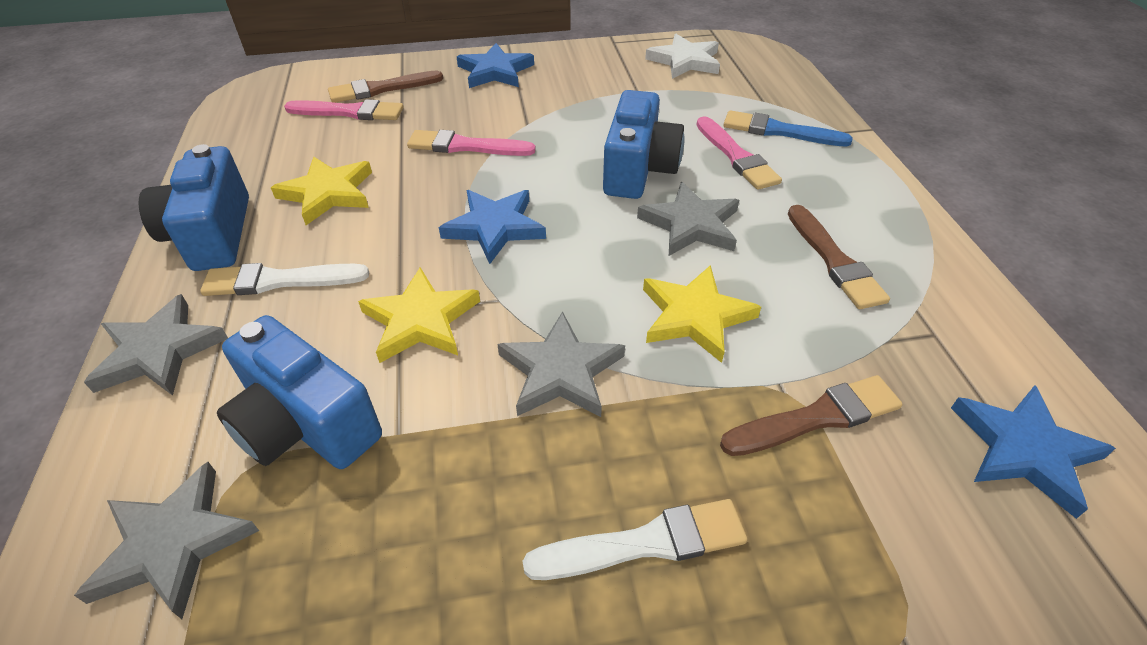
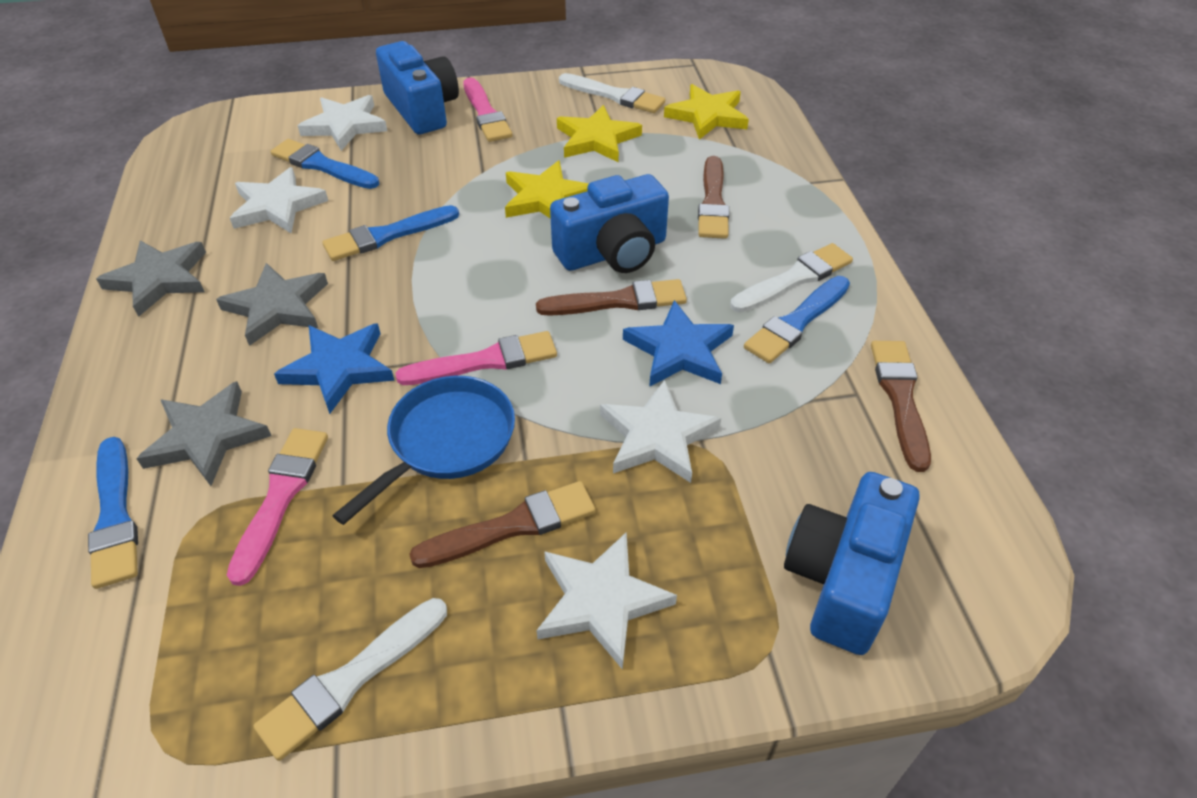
blue brush: [724,110,853,147] = 1 -> [88,437,138,589] [271,139,379,189] [322,205,459,261] [744,276,850,363] = 4
blue pan: none = 0 -> [332,376,515,525] = 1
blue star: [439,190,546,264] [457,43,534,88] [951,385,1116,519] = 3 -> [274,323,394,414] [623,300,734,387] = 2
brown brush: [328,71,443,103] [720,375,902,456] [788,205,890,309] = 3 -> [409,481,596,568] [536,279,687,316] [698,156,729,239] [871,341,931,472] = 4
grey star: [74,462,259,619] [84,294,228,396] [497,311,625,417] [637,182,739,256] = 4 -> [96,241,206,317] [136,381,271,486] [216,263,328,346] = 3
white brush: [200,263,369,296] [523,499,747,580] = 2 -> [253,598,447,761] [559,73,665,113] [730,243,853,313] = 3
white star: [645,34,720,79] = 1 -> [230,167,328,233] [298,95,387,151] [536,532,677,669] [600,380,721,483] = 4

